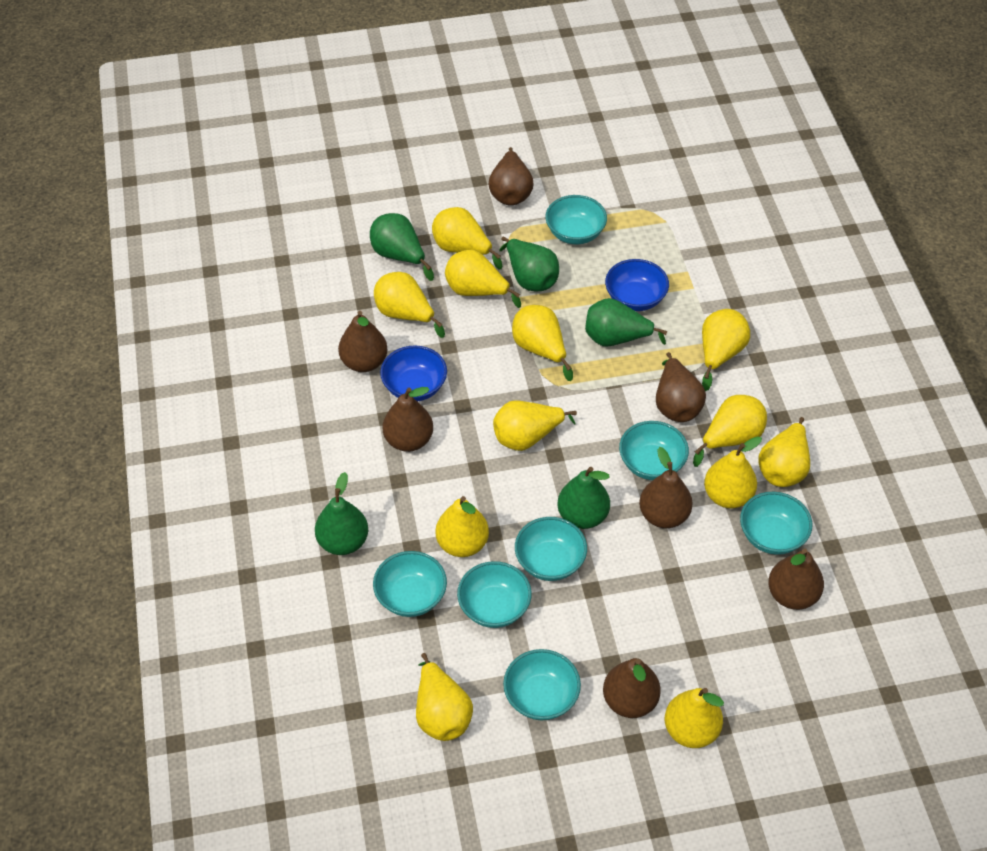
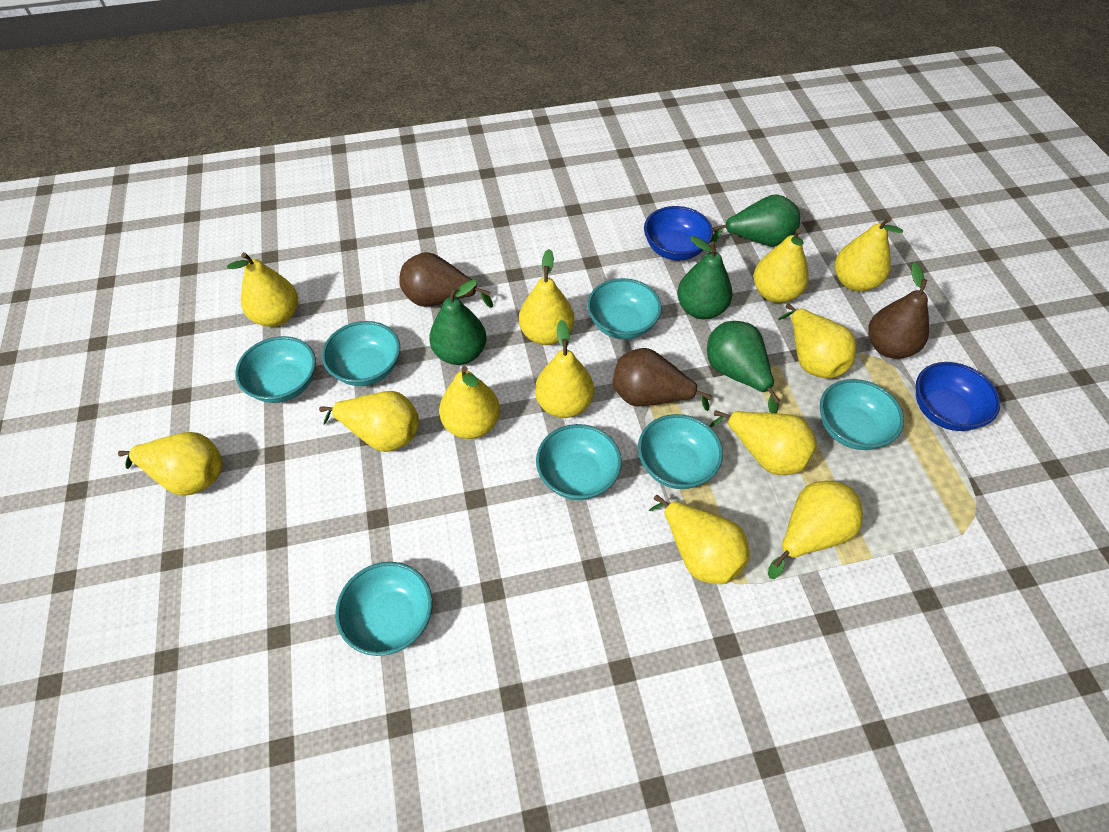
brown pear: [338,311,388,372] [383,387,433,452] [489,147,533,205] [603,658,661,718] [639,447,693,528] [656,352,706,422] [768,548,824,610] = 7 -> [399,252,493,308] [613,348,713,411] [868,262,929,359] = 3
green pear: [315,472,368,555] [370,213,434,281] [499,237,559,292] [558,467,610,529] [585,298,667,347] = 5 -> [429,280,486,365] [677,236,733,319] [707,321,780,413] [710,194,800,247] = 4

